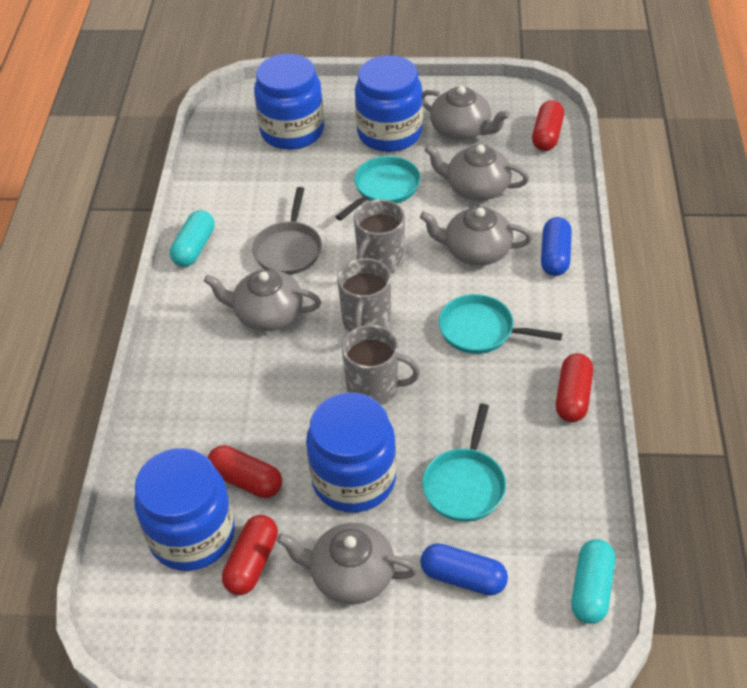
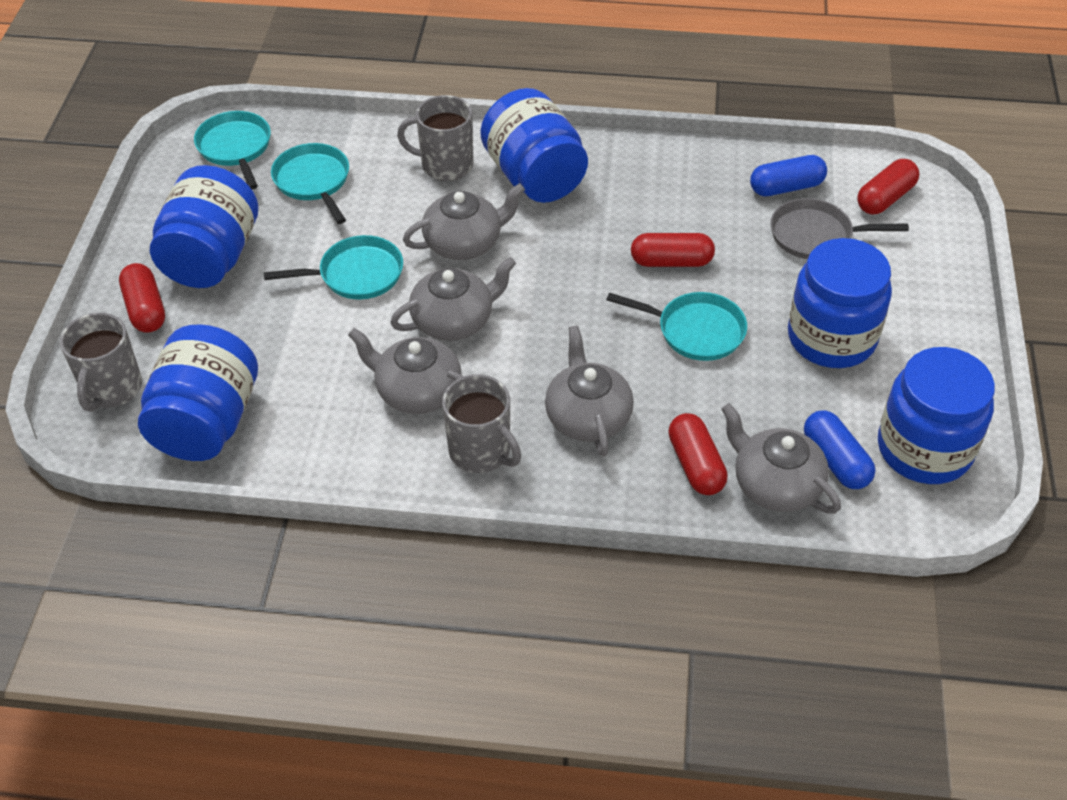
blue jar: [134,448,235,571] [254,54,324,150] [306,393,396,513] [355,55,423,152] = 4 -> [138,324,258,461] [150,165,259,288] [480,88,588,203] [788,238,892,368] [878,347,995,484] = 5
turquoise capsule: [170,210,215,267] [571,539,615,624] = 2 -> none = 0
turquoise pan: [336,156,420,221] [422,403,506,522] [439,294,562,354] = 3 -> [194,111,271,189] [264,235,403,300] [271,143,349,224] [607,292,747,361] = 4

